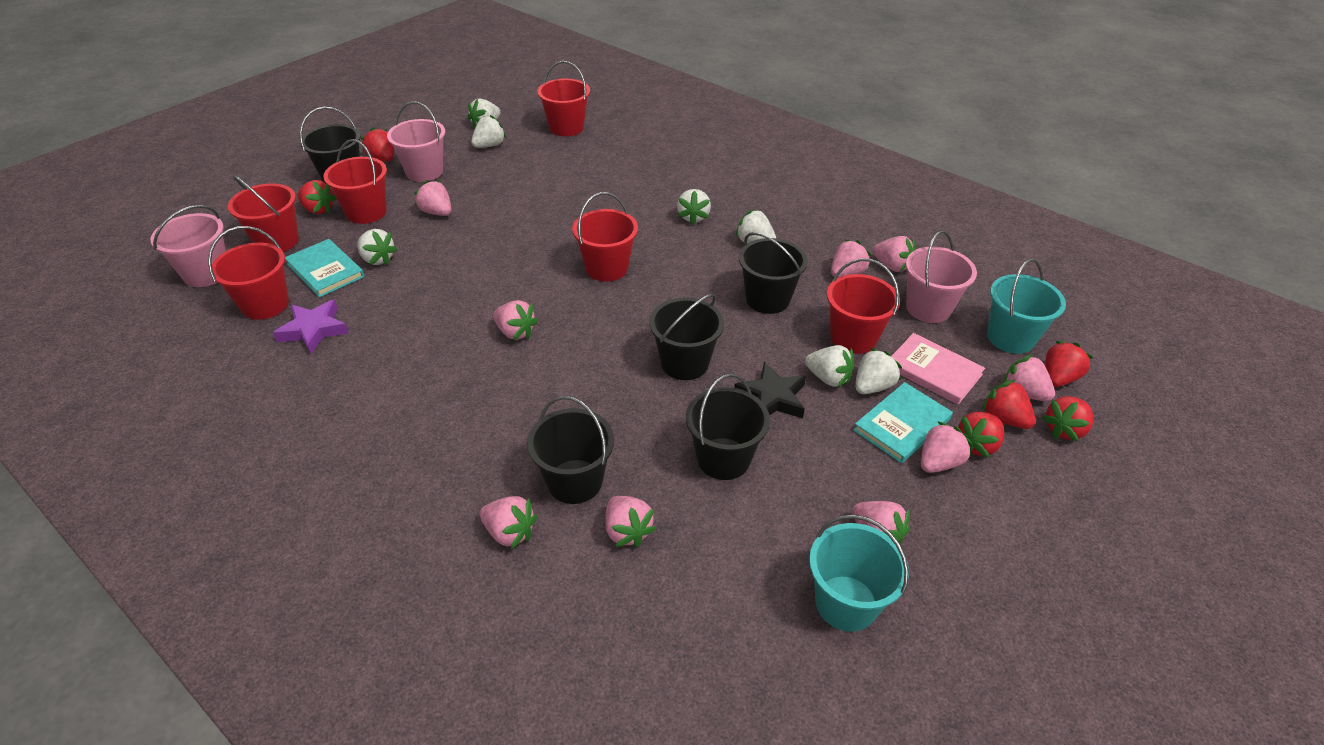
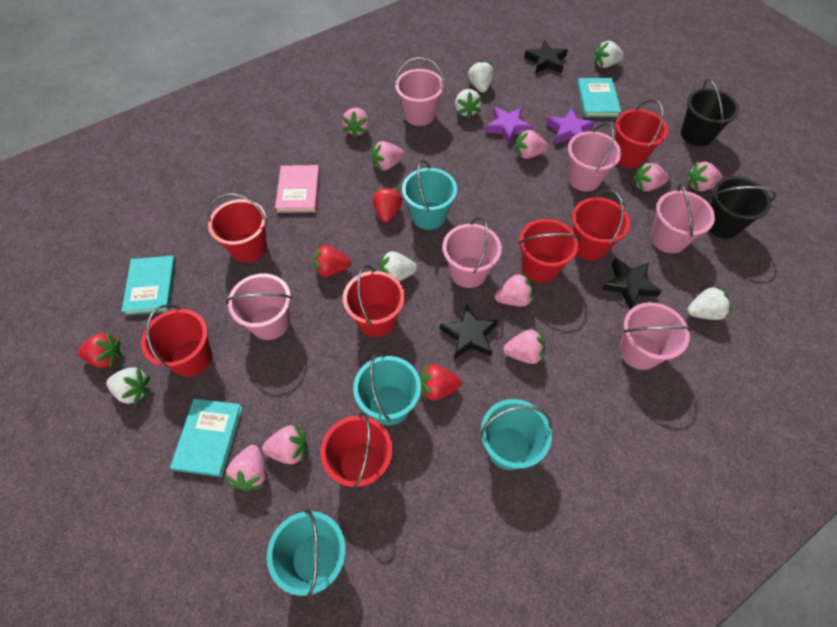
black bucket: [300,107,361,182] [527,396,614,504] [649,294,724,380] [686,373,770,480] [739,232,808,314] = 5 -> [681,79,739,146] [709,176,776,239] = 2
black star: [734,362,806,418] = 1 -> [440,304,498,359] [524,40,568,74] [601,258,662,310] = 3
pink bucket: [150,205,226,287] [387,101,446,182] [906,230,977,323] = 3 -> [225,274,292,340] [394,57,445,126] [443,217,502,288] [567,123,621,192] [619,302,693,370] [651,183,715,253] = 6
purple star: [273,300,349,354] = 1 -> [485,107,533,145] [546,108,595,144] = 2
red bucket: [208,226,289,320] [228,175,299,252] [323,139,387,224] [537,61,590,136] [572,192,638,282] [827,258,900,354] = 6 -> [141,304,212,377] [208,193,267,263] [321,413,393,489] [343,265,405,337] [518,219,580,283] [572,189,630,261] [615,99,668,168] = 7
red strawberry: [297,180,337,214] [361,127,394,161] [958,412,1004,458] [982,380,1036,429] [1042,396,1094,442] [1045,341,1093,387] = 6 -> [78,332,122,368] [313,244,351,277] [372,187,402,223] [420,363,461,401] = 4
turquoise book: [285,239,364,298] [853,382,953,463] = 2 -> [121,256,176,315] [170,399,243,477] [577,78,621,117] = 3
turquoise bucket: [809,514,909,632] [987,259,1066,354] = 2 -> [267,509,346,597] [353,353,421,425] [402,160,457,230] [480,399,552,470] = 4
white strawberry: [357,229,398,265] [467,99,500,128] [471,115,507,148] [677,189,711,225] [736,209,776,244] [805,345,854,388] [855,348,902,394] = 7 -> [106,368,150,406] [380,251,417,281] [455,89,482,118] [468,60,494,93] [594,41,624,68] [687,285,732,320] = 6

